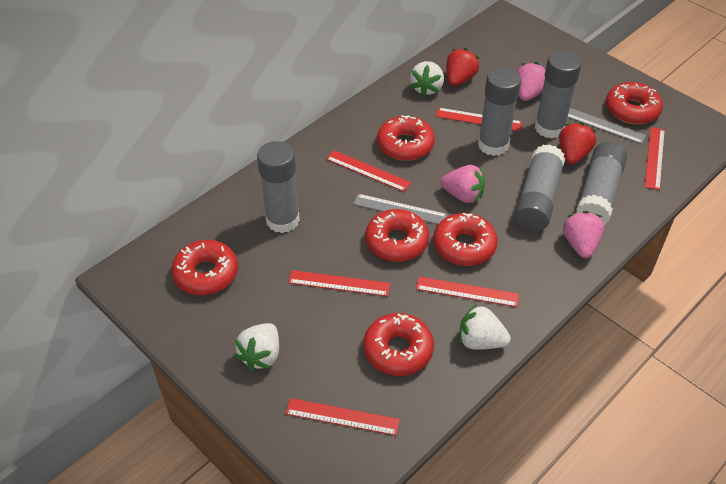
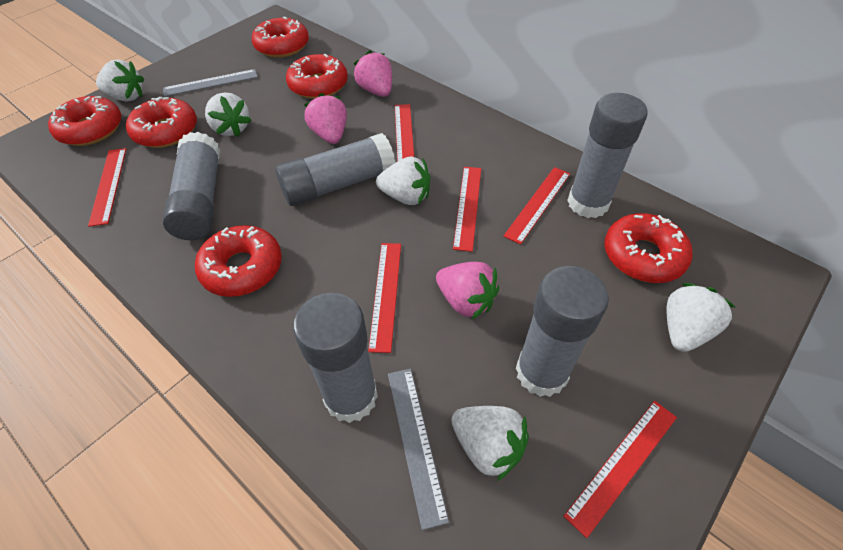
red strawberry: [446,48,479,86] [559,122,597,165] = 2 -> none = 0
white strawberry: [235,323,279,371] [410,61,444,97] [459,304,511,350] = 3 -> [96,60,144,102] [205,92,252,137] [376,157,430,205] [451,406,529,481] [666,283,735,352] = 5

